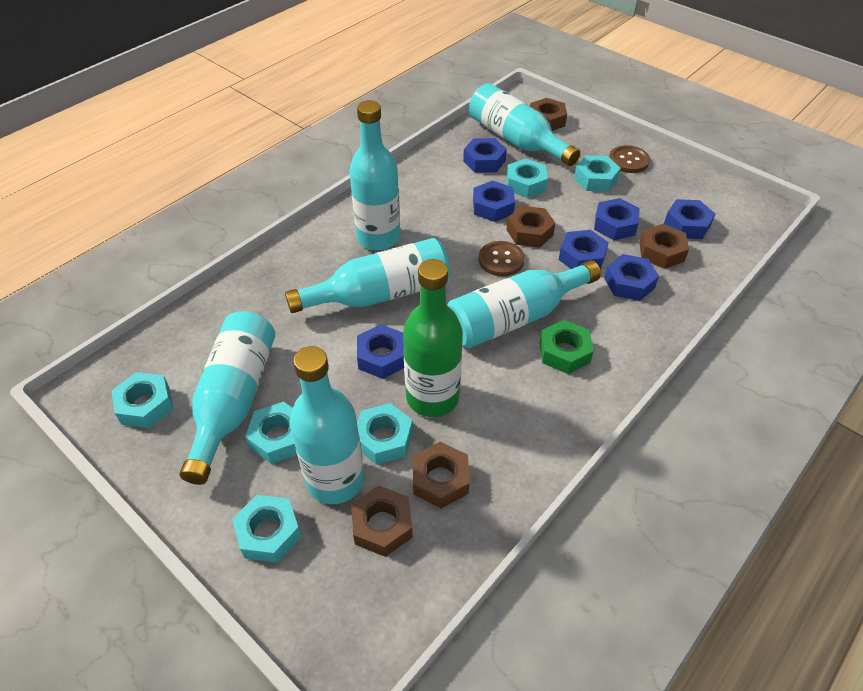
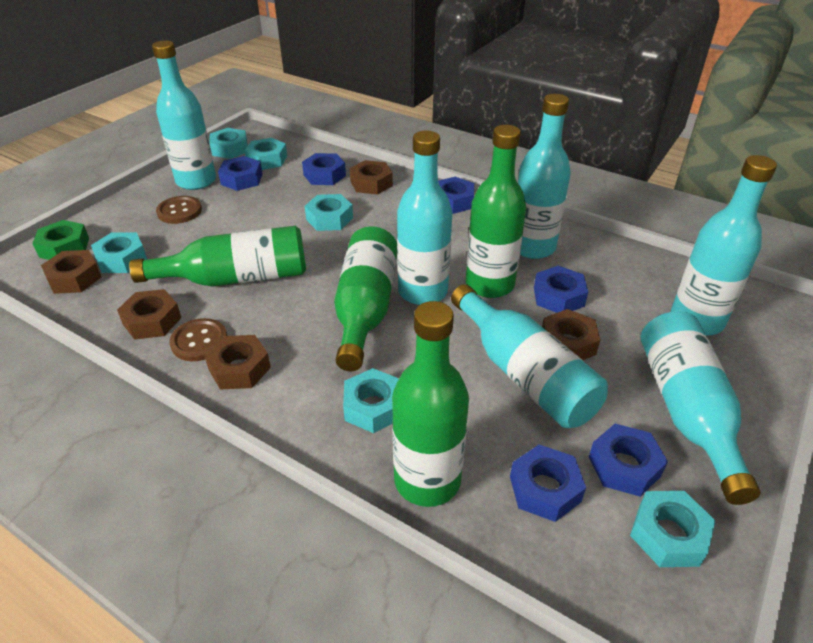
blue nut: [357,324,404,379] [463,138,507,173] [473,181,515,222] [559,230,609,269] [594,198,640,240] [604,254,659,301] [664,199,715,239] = 7 -> [218,156,263,191] [302,153,346,185] [438,177,474,214] [510,445,586,522] [534,266,588,313] [589,424,668,497] = 6
green bottle: [403,259,463,417] = 1 -> [129,226,306,287] [334,226,397,371] [392,301,469,507] [466,125,526,298] = 4

